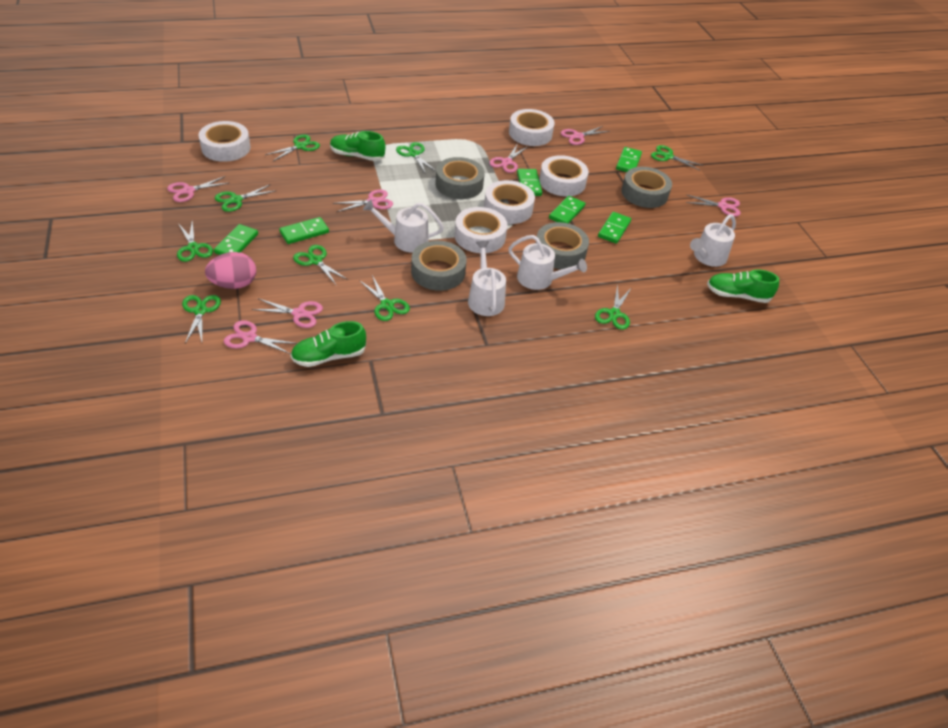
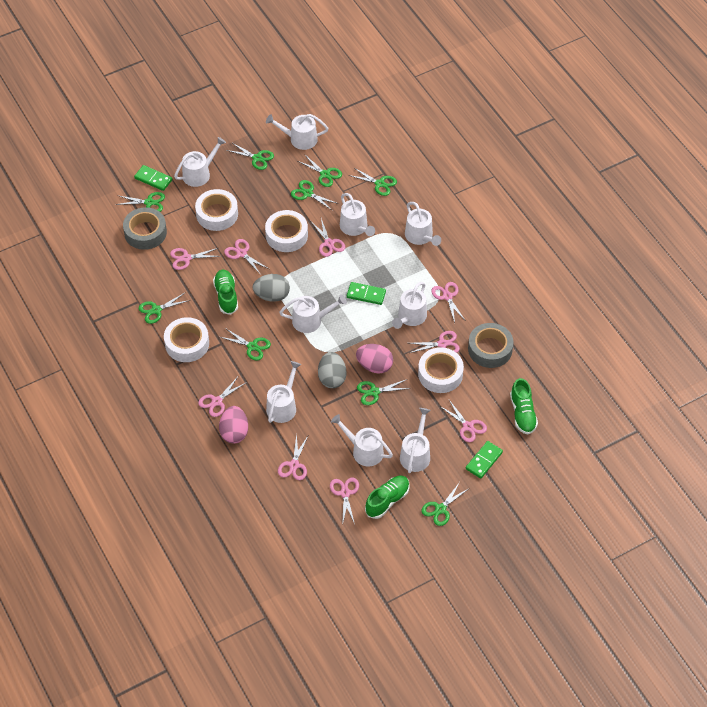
green domino: [214,224,258,255] [279,217,329,244] [517,169,542,196] [549,196,586,224] [598,212,631,244] [616,147,642,172] = 6 -> [134,165,172,191] [347,282,386,305] [466,441,503,479] = 3
grey egg: none = 0 -> [253,274,290,302] [318,352,347,388] = 2
grey tape: [411,241,467,291] [435,157,485,199] [537,222,589,269] [621,167,672,208] = 4 -> [123,207,167,250] [468,323,514,368] = 2
pink egg: [205,252,256,289] = 1 -> [219,406,248,443] [356,344,393,374] = 2
pink scissors: [167,176,228,202] [224,320,298,354] [252,298,323,328] [333,189,393,212] [489,143,527,173] [561,126,610,145] [686,194,741,216] = 7 -> [170,248,221,270] [198,377,247,417] [224,239,269,275] [278,434,308,480] [312,219,345,257] [330,478,359,526] [410,331,460,353] [431,282,465,323] [440,400,487,442] = 9
white tape: [199,121,250,162] [455,207,507,253] [484,180,535,224] [509,109,555,146] [539,155,589,196] = 5 -> [164,317,209,362] [195,189,238,231] [265,210,308,252] [418,347,464,393] = 4
white watering can: [363,200,444,253] [468,241,506,316] [508,235,587,290] [690,214,736,267] = 4 -> [174,137,226,187] [266,114,328,150] [266,361,301,423] [279,295,347,333] [331,414,393,466] [340,193,375,236] [392,282,427,329] [400,408,430,473] [405,202,441,246] = 9

